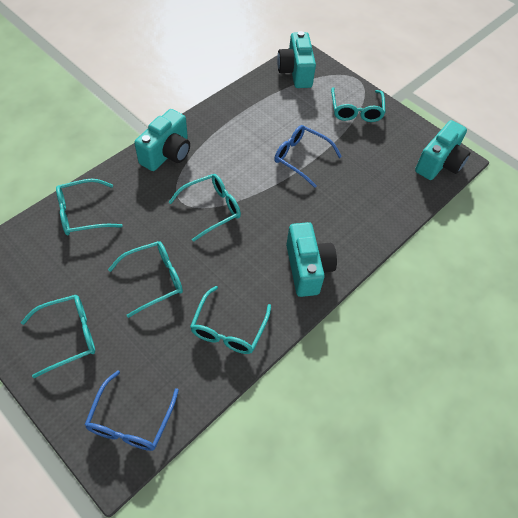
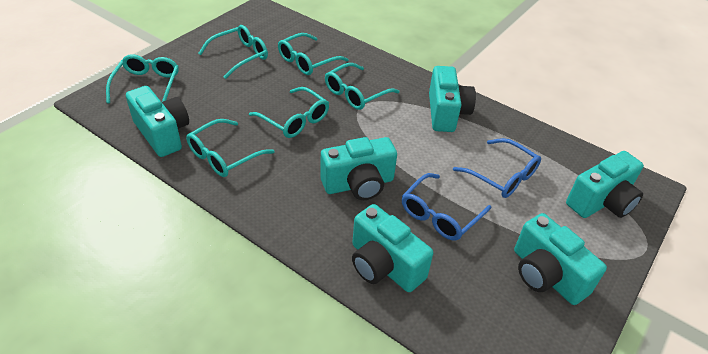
turquoise camera: [134,109,190,171] [277,31,316,88] [286,222,337,297] [415,120,470,180] = 4 -> [126,86,189,157] [320,137,397,200] [352,204,433,292] [429,66,476,132] [514,213,607,305] [566,151,644,218] = 6

